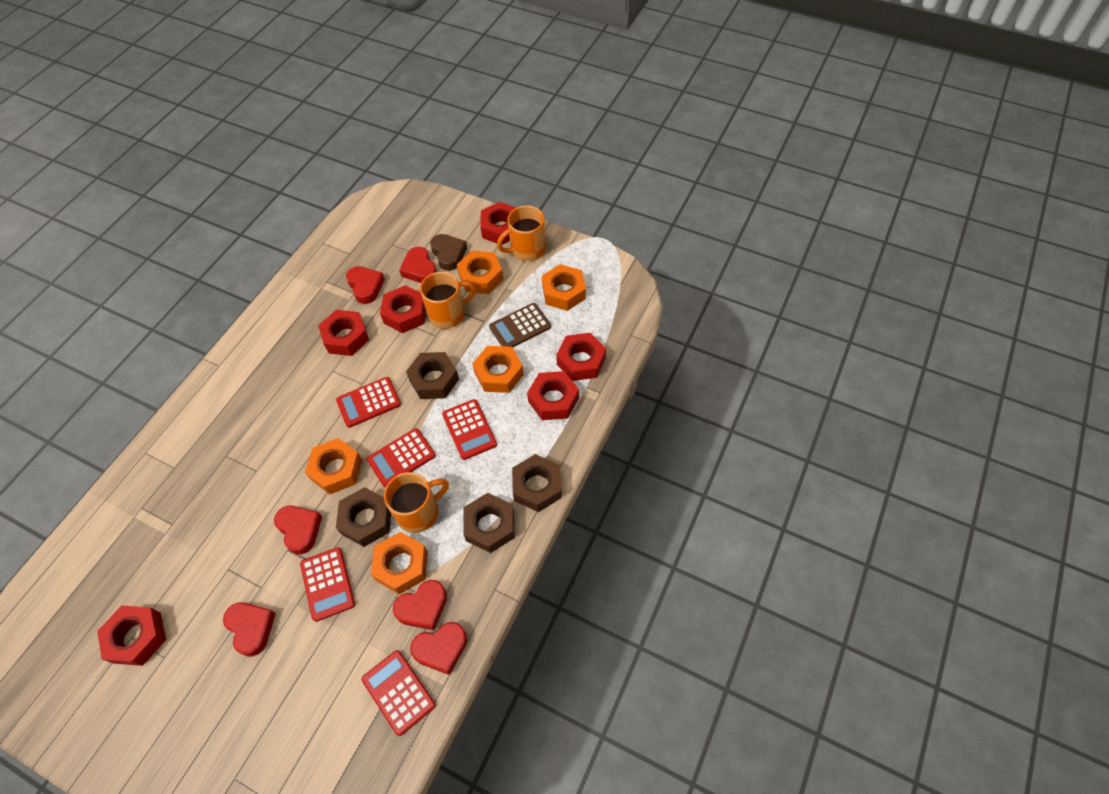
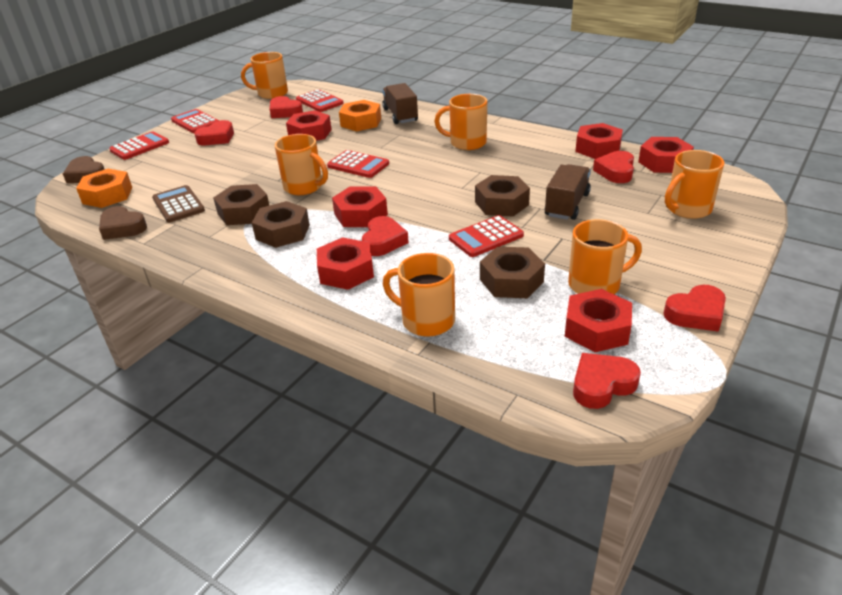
brown heart: [430,234,467,271] = 1 -> [63,156,105,183] [99,206,147,240] = 2
brown truck: none = 0 -> [382,83,418,124] [545,164,591,220] = 2
orange mug: [384,472,449,533] [420,272,476,329] [497,206,546,261] = 3 -> [241,52,288,99] [275,134,328,195] [383,253,455,337] [434,94,487,150] [568,219,642,294] [665,150,724,219] = 6
orange nut: [305,438,362,494] [371,532,428,594] [457,251,504,294] [472,346,524,393] [542,264,586,311] = 5 -> [76,169,132,208] [339,100,381,131] = 2

